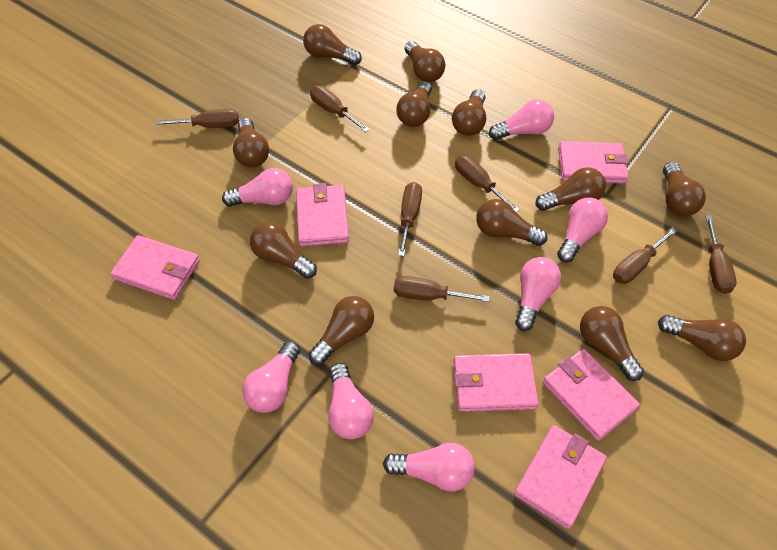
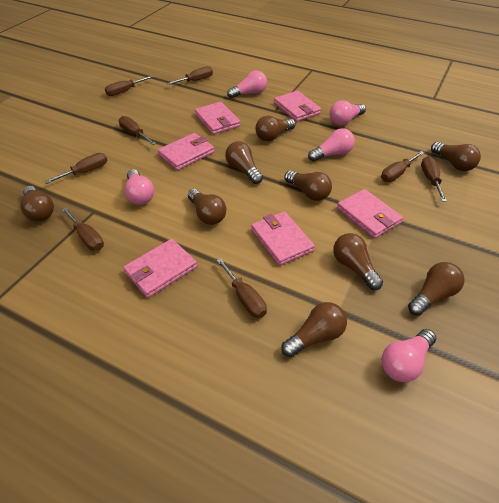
brown light bulb: [233,118,269,167] [250,222,317,279] [303,24,362,65] [308,296,374,365] [396,81,432,127] [405,41,446,82] [452,89,486,136] [476,199,547,246] [535,167,606,211] [580,306,644,381] [658,315,746,361] [663,162,706,216] = 12 -> [20,186,54,222] [188,189,226,225] [225,141,263,184] [255,115,296,141] [281,302,347,357] [284,170,332,201] [333,233,383,290] [408,262,464,316] [431,142,481,171] = 9
brown screwdriver: [156,109,239,128] [310,85,370,132] [394,276,490,302] [398,182,422,256] [455,155,520,213] [613,227,677,284] [705,215,736,294] = 7 -> [44,153,107,184] [61,207,104,251] [105,76,152,96] [119,116,156,145] [167,66,213,85] [216,258,267,318] [381,151,424,182] [421,156,447,202] = 8
pink light bulb: [222,168,293,207] [242,341,300,413] [328,363,374,439] [383,443,475,491] [489,100,554,140] [515,257,561,331] [557,198,608,262] = 7 -> [124,169,154,205] [227,70,267,98] [308,128,355,162] [330,100,366,125] [382,329,436,382] = 5

